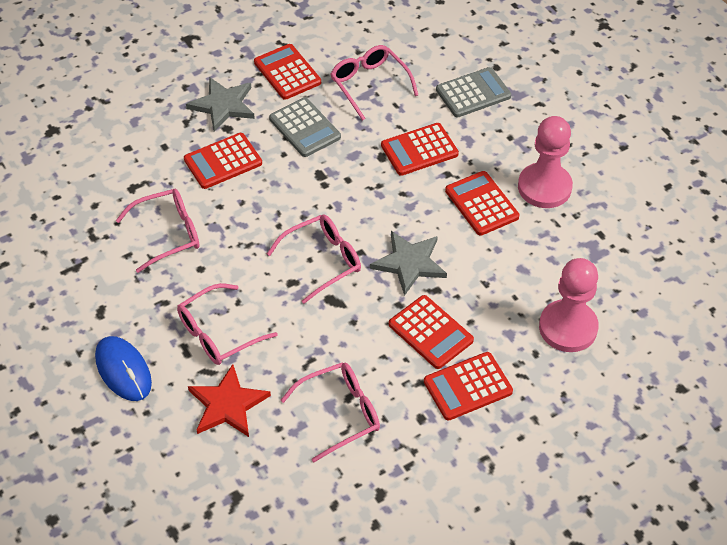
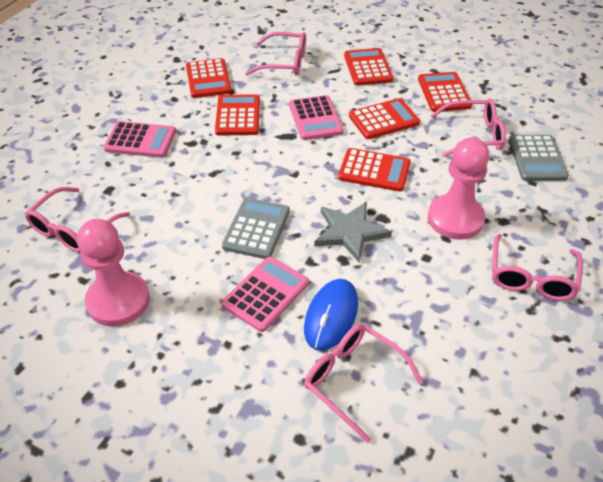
grey star: [186,77,255,132] [370,231,447,296] = 2 -> [314,201,392,262] = 1
pink calculator: none = 0 -> [104,121,176,158] [221,257,309,332] [289,95,343,140] = 3
red star: [188,364,271,437] = 1 -> none = 0

